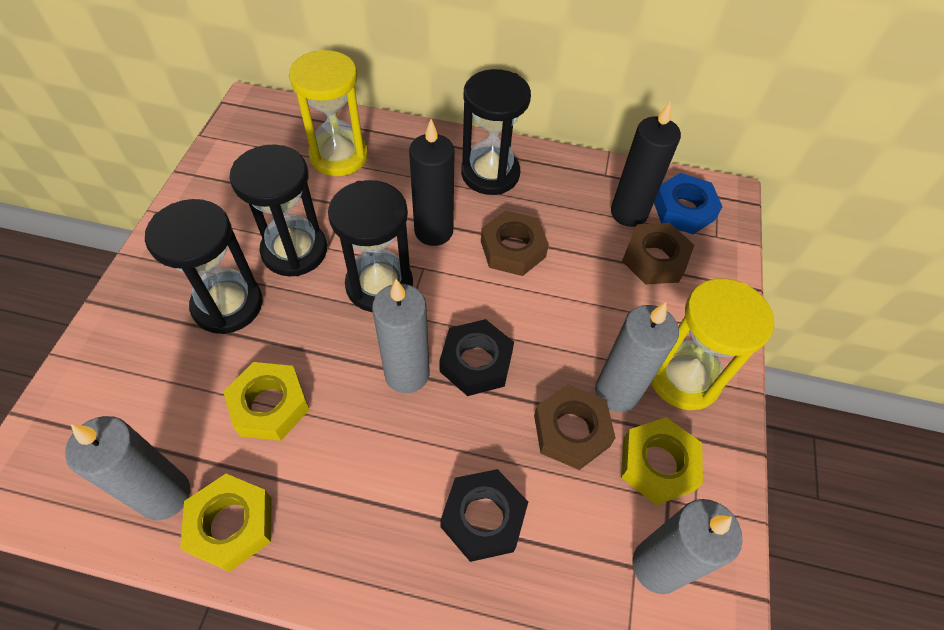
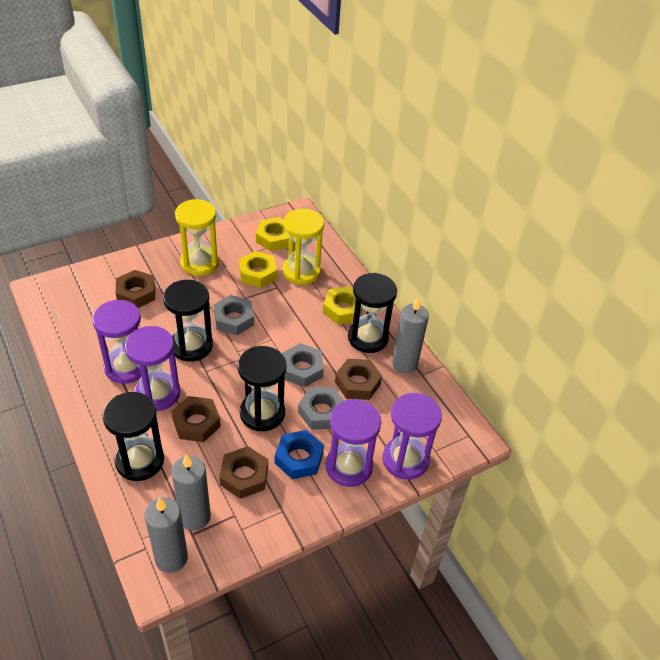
black candle: [409,119,454,246] [611,101,681,227] = 2 -> none = 0
black nut: [439,319,514,396] [440,469,528,562] = 2 -> none = 0
brown nut: [481,211,549,276] [534,384,616,470] [622,223,694,285] = 3 -> [116,270,155,308] [171,396,221,442] [219,446,268,499] [335,359,382,400] = 4
grey candle: [65,416,190,520] [372,279,430,393] [595,302,679,412] [632,499,743,594] = 4 -> [144,497,188,573] [171,454,211,531] [392,297,429,373] = 3
grey nut: none = 0 -> [214,295,254,335] [282,343,324,387] [298,387,344,429] = 3
purple hourglass: none = 0 -> [92,300,141,384] [125,326,180,411] [326,399,381,487] [382,393,442,480] = 4

